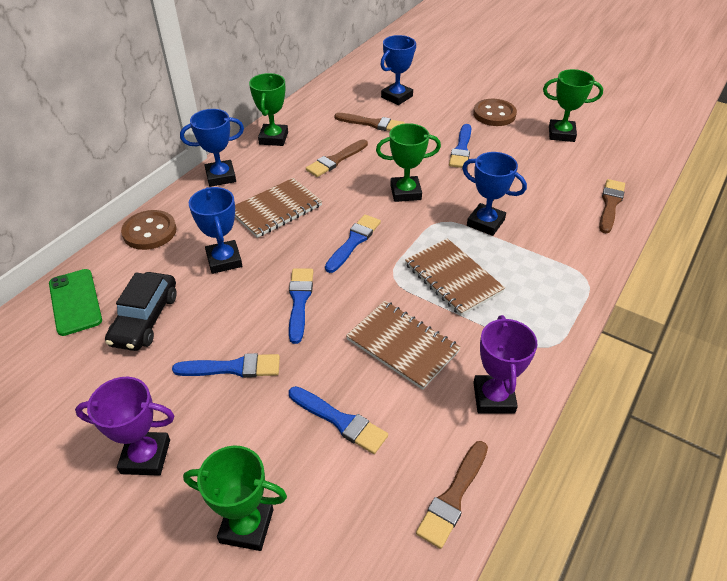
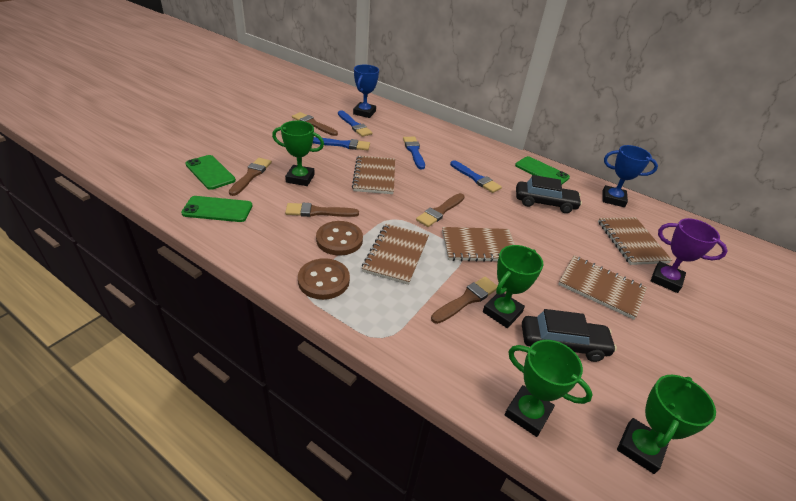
black car: [105,272,177,351] = 1 -> [516,175,582,213] [522,309,617,362] = 2
blue brush: [172,353,280,378] [289,268,313,344] [289,386,388,454] [325,214,381,273] [449,124,471,168] = 5 -> [313,137,370,151] [338,110,372,137] [403,137,425,169] [450,160,502,193] = 4
blue trophy: [180,109,244,187] [189,187,242,274] [380,35,416,105] [462,152,527,236] = 4 -> [353,65,379,118] [602,145,658,207] = 2
brown brush: [306,139,368,177] [335,113,405,131] [416,441,488,549] [599,179,625,233] = 4 -> [229,158,272,196] [285,203,359,217] [292,112,338,136] [416,193,465,227] [431,277,497,324] = 5
brown notebook: [235,178,322,238] [346,301,461,390] [405,238,505,316] = 3 -> [352,155,395,194] [362,224,429,285] [442,227,515,262] [558,256,647,320] [598,217,672,265] = 5
green phone: [49,269,102,336] = 1 -> [181,196,252,222] [185,155,236,190] [515,156,570,184] = 3
purple trophy: [75,377,174,476] [473,315,537,414] = 2 -> [651,218,728,293] = 1

